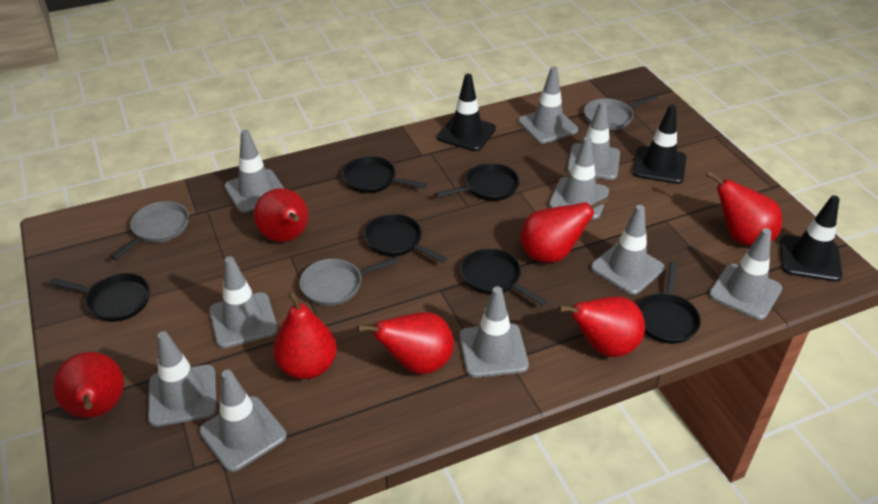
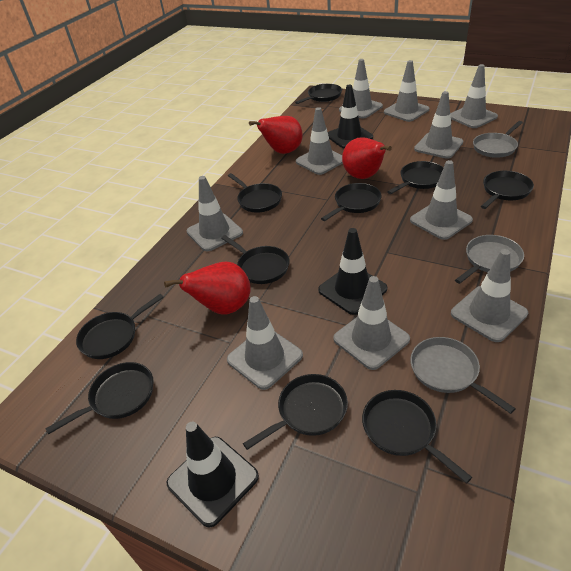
black pan: [50,273,150,322] [342,156,427,193] [364,214,447,263] [435,163,520,201] [461,248,547,306] [637,262,701,344] = 6 -> [45,362,154,434] [76,294,164,359] [221,235,290,284] [228,173,282,212] [243,374,348,450] [295,84,342,104] [321,183,382,221] [362,390,472,483] [387,161,443,194] [481,171,534,209] = 10
red pear: [53,352,124,418] [254,188,308,242] [273,291,337,379] [357,312,454,375] [520,198,609,263] [558,296,645,357] [706,171,782,246] = 7 -> [164,261,251,315] [249,116,303,154] [342,137,392,179] = 3

